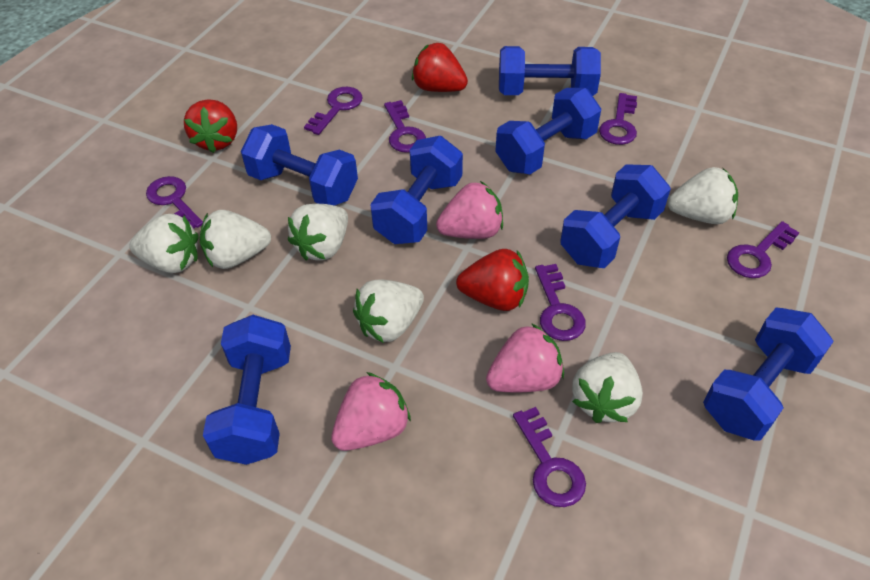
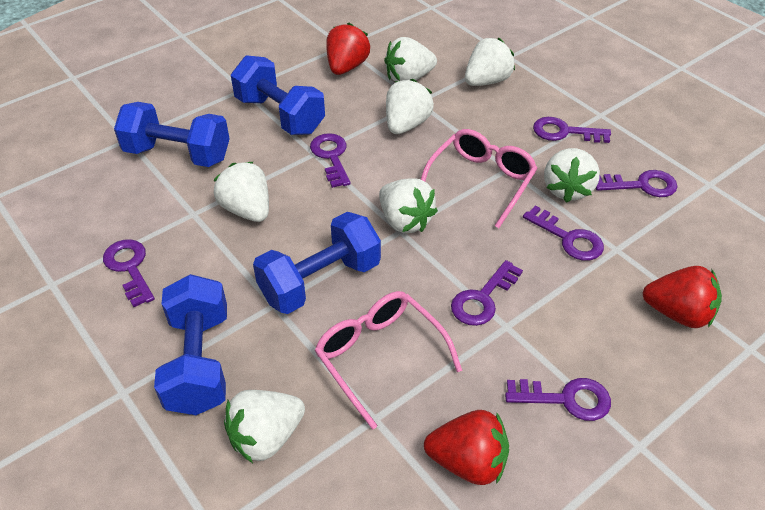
blue dumbbell: [203,315,291,465] [241,124,358,206] [370,136,463,244] [495,88,601,174] [499,46,601,96] [560,164,671,268] [703,308,834,441] = 7 -> [114,102,230,167] [154,274,227,415] [231,55,325,135] [253,212,381,314] = 4
pink glasses: none = 0 -> [314,291,462,430] [421,129,537,228] = 2
pink strawberry: [331,372,411,451] [436,181,503,239] [486,323,564,392] = 3 -> none = 0
white strawberry: [129,214,199,273] [200,210,271,269] [288,204,348,260] [353,279,424,343] [572,352,643,423] [667,167,738,224] = 6 -> [214,162,269,222] [224,390,305,463] [379,178,438,233] [384,37,437,81] [386,79,434,134] [465,38,515,86] [544,148,600,203] = 7

